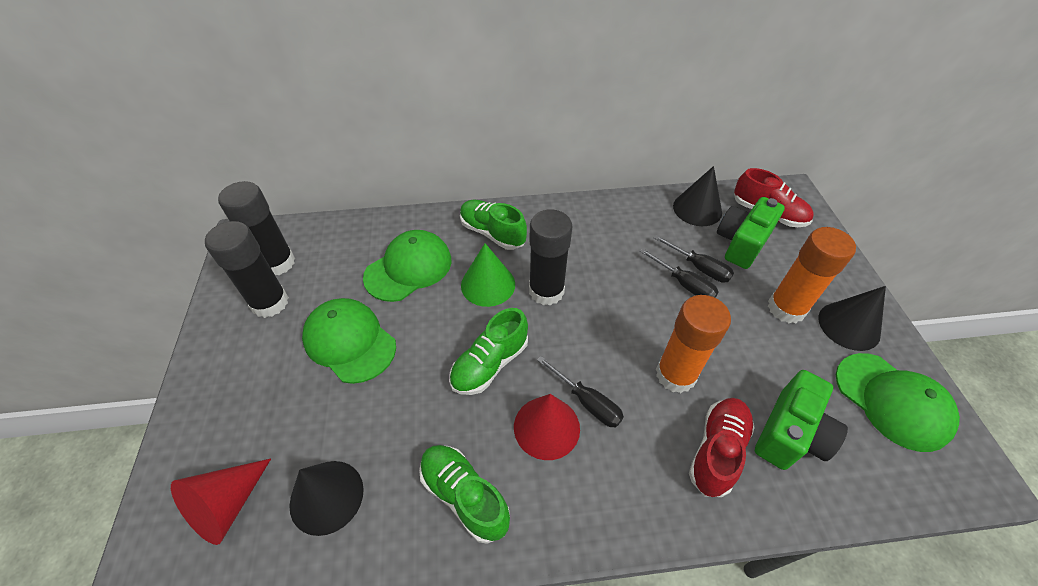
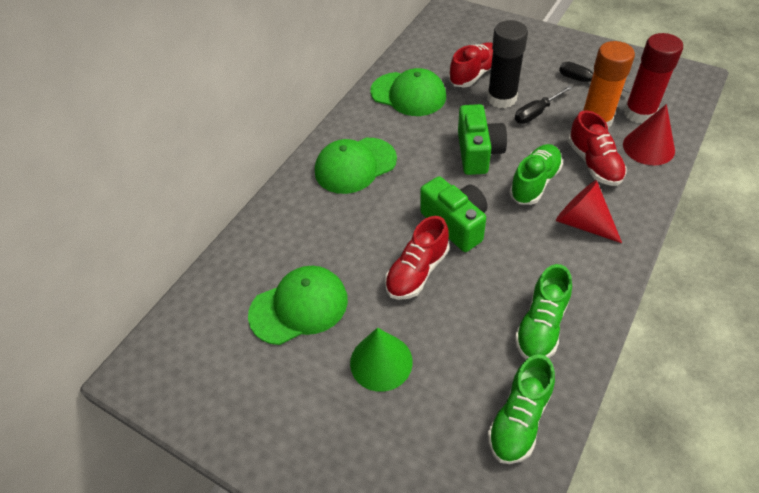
black cone: [289,461,364,536] [673,166,722,226] [818,286,886,351] = 3 -> none = 0
black glue stick: [205,221,289,318] [218,181,295,275] [529,209,572,306] = 3 -> [487,20,528,108] = 1
black screwdriver: [537,356,624,427] [640,248,719,298] [653,235,734,282] = 3 -> [515,85,573,124] [559,62,631,93] = 2
orange glue stick: [656,295,731,393] [768,227,856,323] = 2 -> [583,41,635,129] = 1
red glue stick: none = 0 -> [624,33,683,123] = 1
red shoe: [689,398,755,497] [734,168,814,227] = 2 -> [385,216,449,300] [449,42,493,88] [568,110,627,186] = 3

